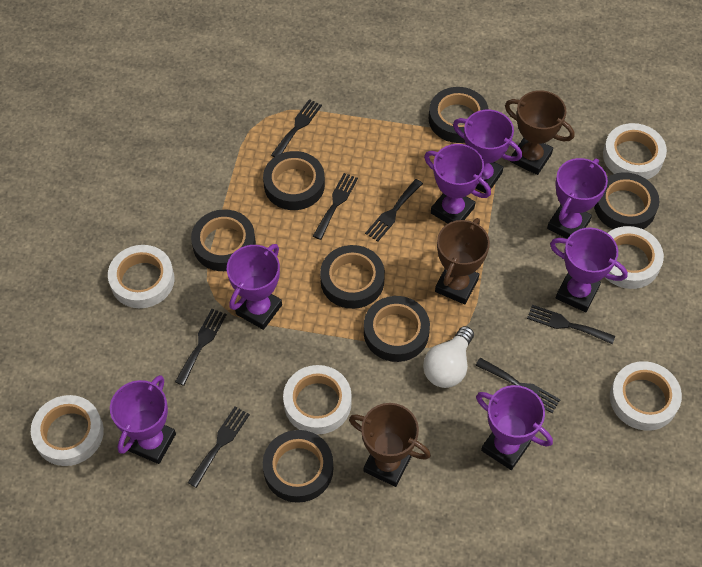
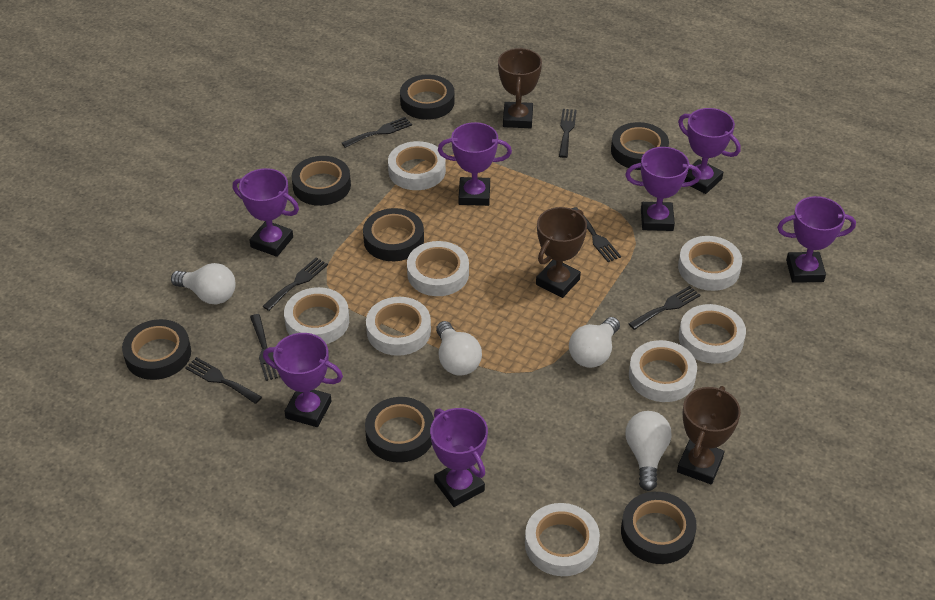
white light bulb: [423,326,474,388] = 1 -> [171,263,236,305] [436,321,482,375] [569,317,620,368] [625,411,672,491] = 4
white tape: [31,395,104,466] [108,245,175,308] [283,365,352,434] [603,123,667,179] [606,226,664,289] [610,361,682,431] = 6 -> [284,287,349,344] [366,297,431,356] [388,141,446,190] [407,241,469,296] [525,503,600,576] [629,340,697,402] [678,236,742,291] [679,304,746,364] = 8

